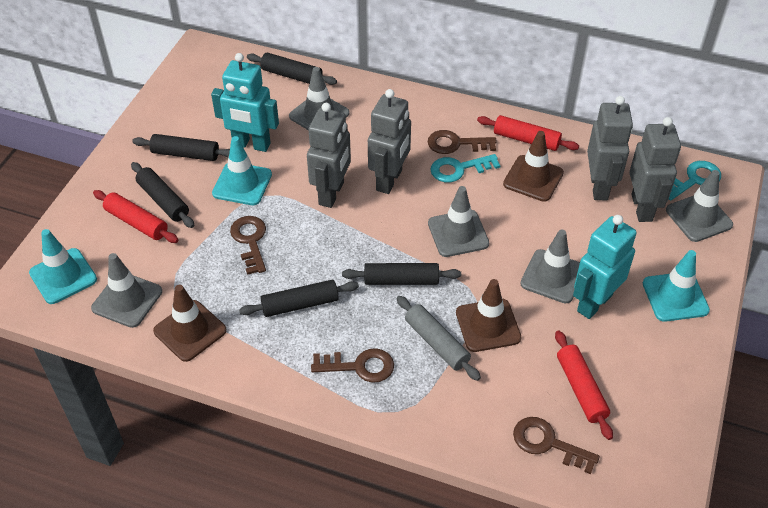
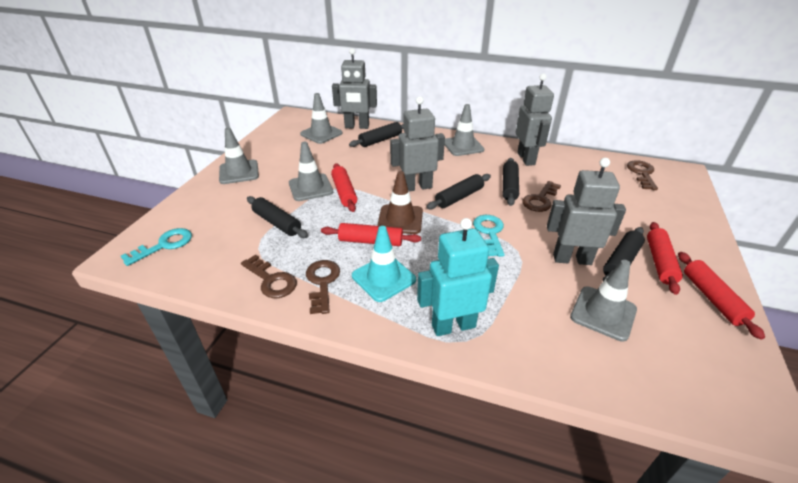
brown traffic cone: [153,285,227,362] [456,279,522,352] [503,131,564,202] = 3 -> [377,171,423,234] = 1
grey rolling pin: [397,296,481,381] = 1 -> none = 0
red rolling pin: [93,190,178,243] [477,115,579,151] [555,331,613,440] = 3 -> [321,223,421,246] [331,163,357,212] [647,222,683,295] [678,252,765,340] = 4
turquoise robot: [211,53,279,152] [573,215,637,319] = 2 -> [417,218,499,336] = 1
turquoise traffic cone: [29,229,97,304] [212,136,272,205] [643,250,710,322] = 3 -> [352,226,416,302] = 1

